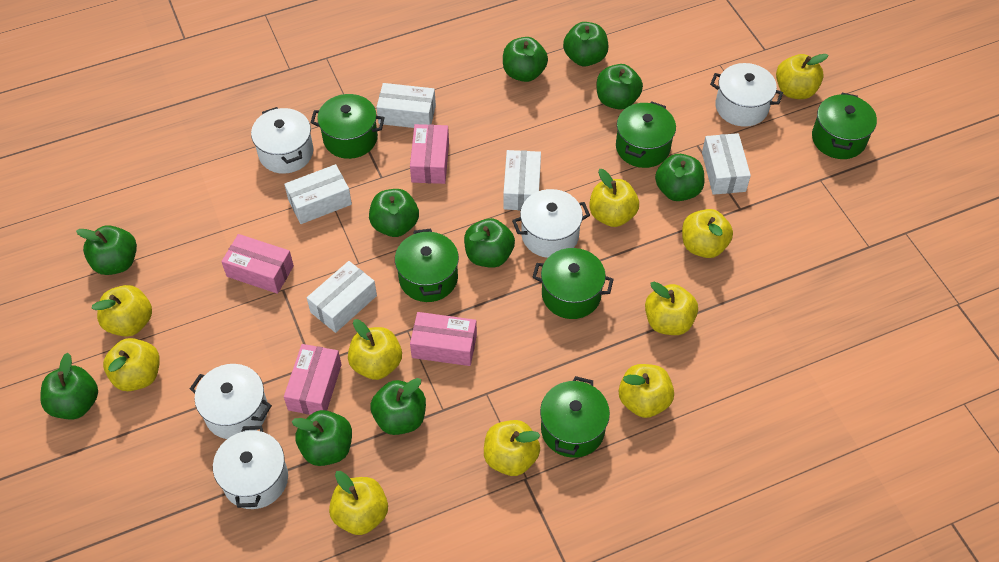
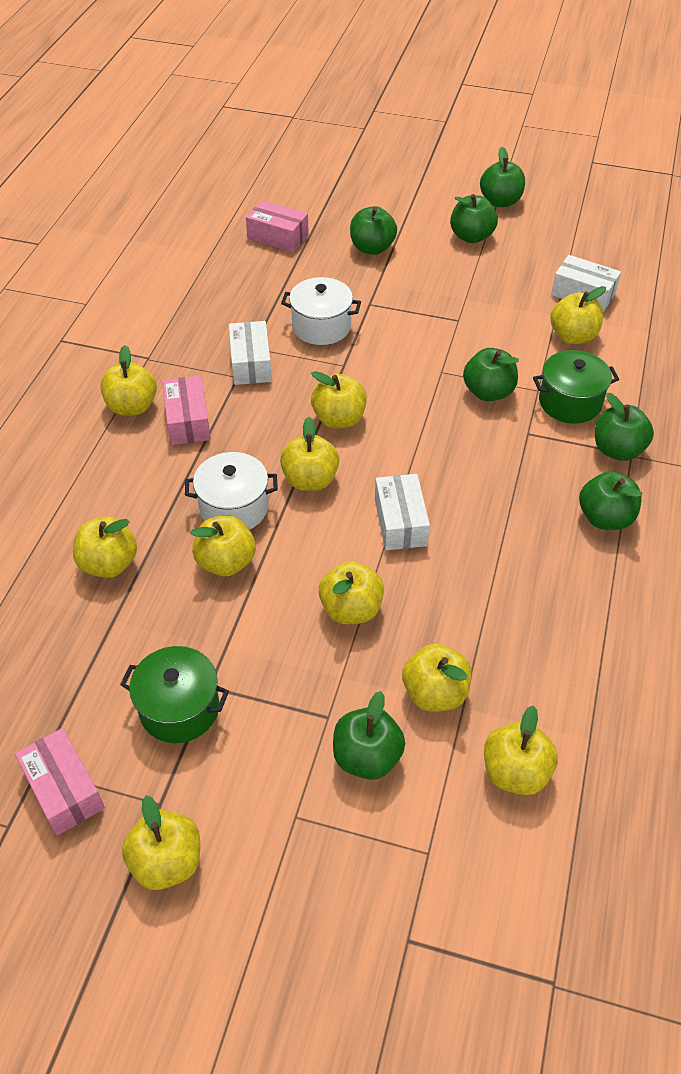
green apple: [40,353,98,419] [76,225,137,275] [292,410,352,466] [369,189,419,237] [370,378,426,435] [464,218,515,268] [503,37,548,82] [563,22,608,66] [597,64,643,110] [655,154,704,201] = 10 -> [333,691,405,780] [350,206,397,255] [450,194,498,243] [463,348,519,401] [480,147,525,207] [579,471,642,530] [595,393,654,461] = 7
green pot: [310,94,385,159] [395,228,459,302] [532,248,614,319] [540,376,610,458] [616,101,676,168] [812,93,877,159] = 6 -> [120,646,229,743] [533,350,619,424] = 2
pink box: [221,234,294,294] [284,344,342,415] [410,124,449,184] [410,312,477,366] = 4 -> [15,728,105,836] [162,375,211,445] [246,200,309,253] = 3
white box: [284,164,352,224] [307,261,377,333] [376,83,436,128] [503,150,541,210] [702,133,751,195] = 5 -> [229,321,272,385] [375,474,430,551] [551,255,621,312] = 3
white pot: [190,364,272,439] [213,426,288,509] [251,107,313,174] [512,189,590,258] [710,63,783,127] = 5 -> [185,452,278,530] [281,277,361,345] = 2

